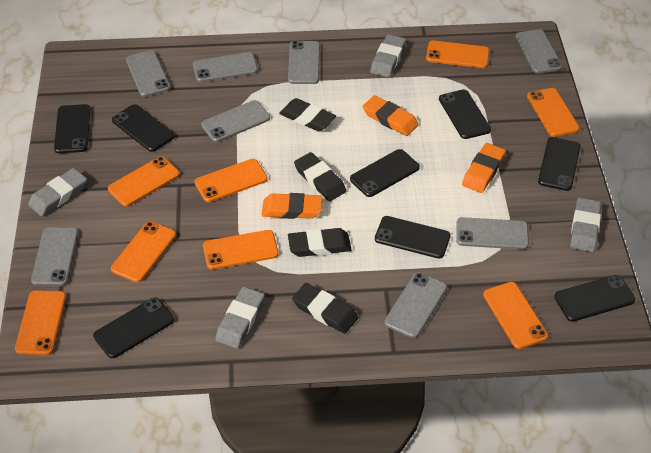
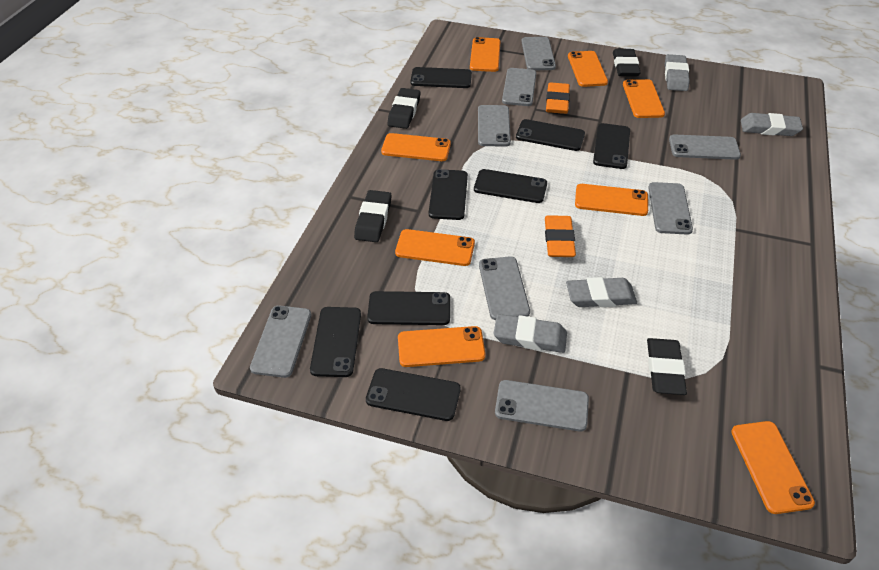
orange eraser: [262,193,322,219] [362,95,419,136] [462,143,506,193] = 3 -> [545,215,576,257] [546,82,570,114] = 2

